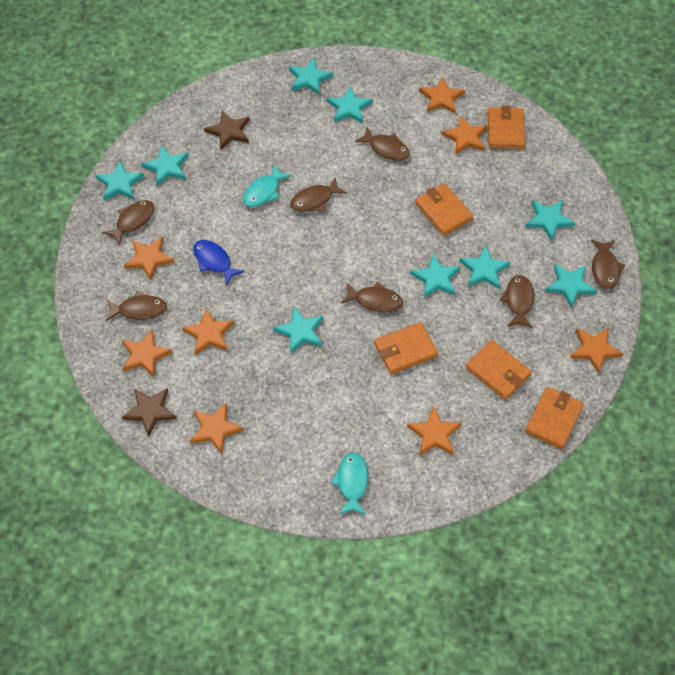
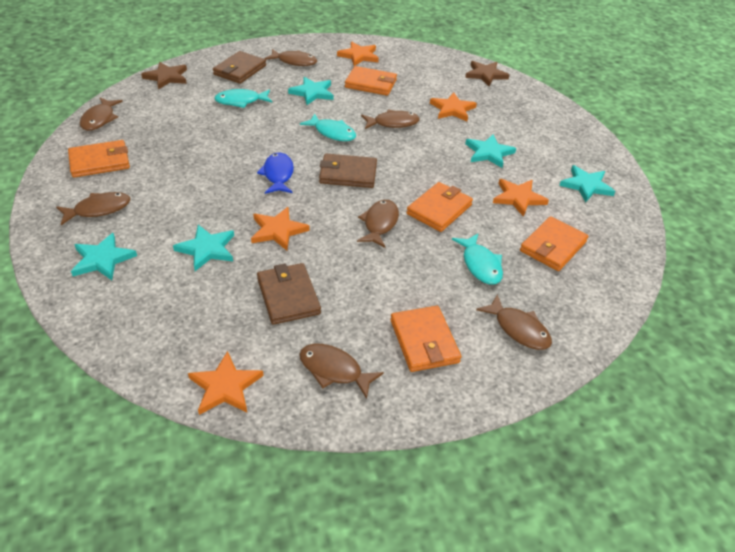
brown wallet: none = 0 -> [213,51,266,84] [257,263,321,325] [319,153,377,188] = 3
orange star: [122,330,173,377] [124,237,175,280] [182,309,234,355] [190,403,244,454] [407,406,462,455] [419,77,465,114] [441,116,488,154] [570,327,623,374] = 8 -> [188,351,264,415] [251,207,310,250] [337,41,379,66] [430,93,477,121] [493,179,549,217] = 5
turquoise fish: [243,165,292,207] [331,452,368,515] = 2 -> [214,89,272,108] [300,113,356,141] [452,234,503,284] = 3
turquoise star: [95,161,144,201] [141,146,189,186] [273,307,323,353] [289,58,333,95] [327,87,373,123] [410,254,461,298] [460,245,510,289] [525,200,575,241] [545,264,597,308] = 9 -> [71,233,137,280] [173,225,234,271] [288,77,334,105] [465,134,516,168] [559,165,616,202] = 5

